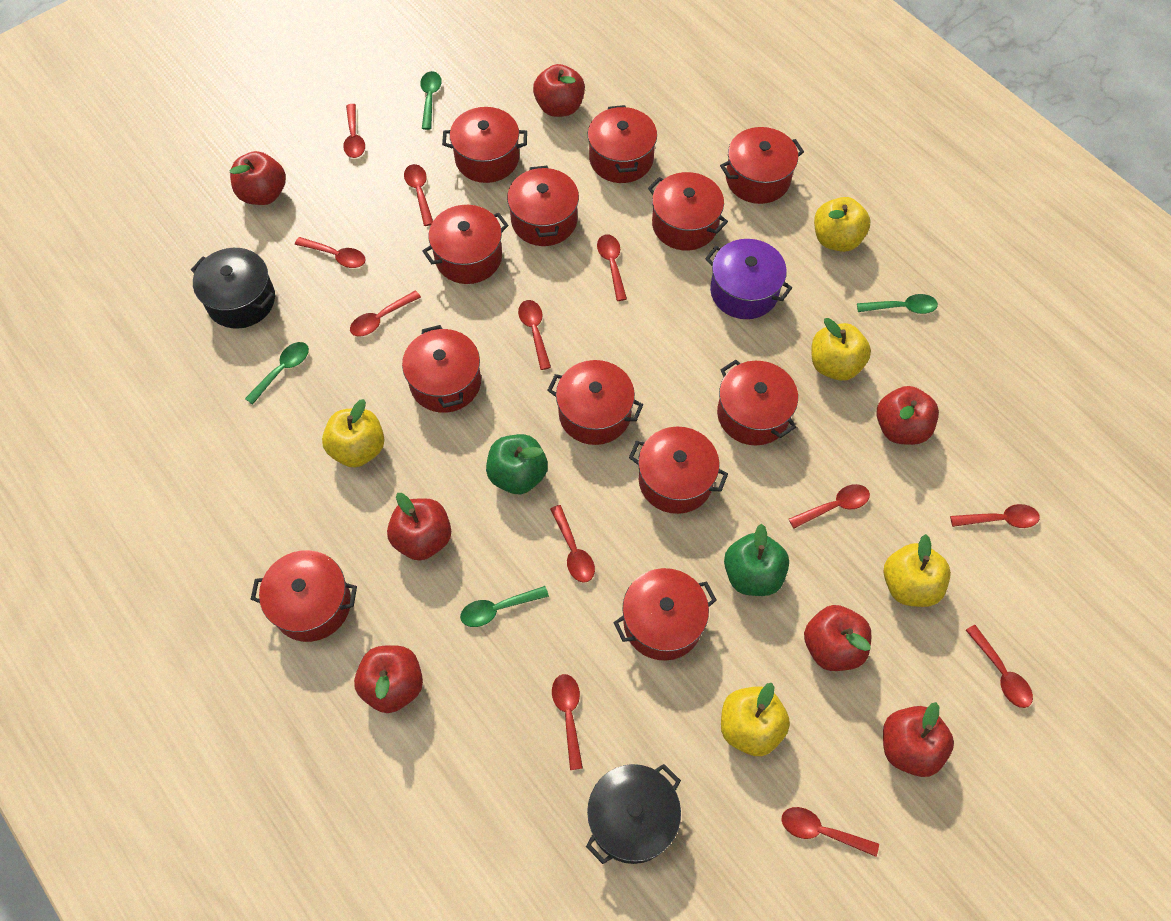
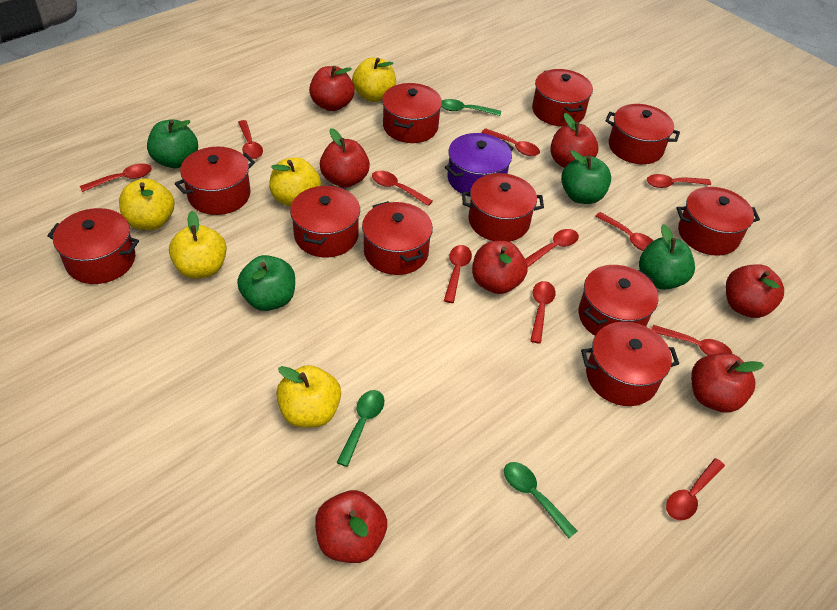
black pot: [191,248,275,329] [586,764,681,864] = 2 -> none = 0
green apple: [486,434,548,494] [724,524,789,596] = 2 -> [147,119,198,168] [237,255,295,311] [561,150,611,204] [639,224,695,290] = 4
green spoon: [245,342,309,405] [420,71,442,130] [460,586,549,627] [857,294,938,314] = 4 -> [336,390,384,467] [442,99,501,116] [504,462,577,538] = 3
red pot: [250,550,357,642] [402,325,481,413] [422,205,508,284] [442,107,527,183] [507,166,579,246] [547,360,643,445] [588,105,657,183] [613,568,717,661] [629,427,728,514] [648,172,728,250] [717,360,798,445] [720,127,804,204] = 12 -> [47,208,139,284] [175,147,255,215] [290,185,360,257] [362,201,433,275] [382,83,442,143] [462,173,544,242] [532,69,593,127] [578,265,658,336] [581,322,679,406] [605,104,680,164] [676,187,760,256] = 11
red spoon: [295,237,366,268] [343,104,365,158] [350,290,421,337] [404,164,433,226] [518,300,551,370] [550,505,595,583] [552,674,583,770] [597,235,627,301] [782,807,879,857] [789,484,870,528] [950,504,1040,528] [966,625,1033,708] = 12 -> [80,163,152,192] [238,120,263,159] [372,171,433,206] [444,245,472,303] [482,128,540,156] [525,229,579,268] [530,281,555,344] [595,212,653,251] [647,174,711,188] [652,325,732,356] [666,458,725,521] = 11

